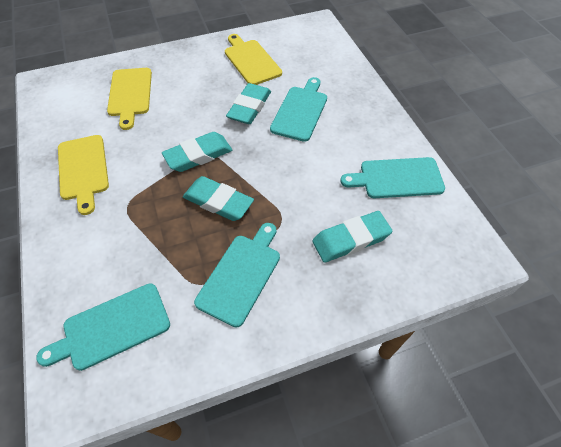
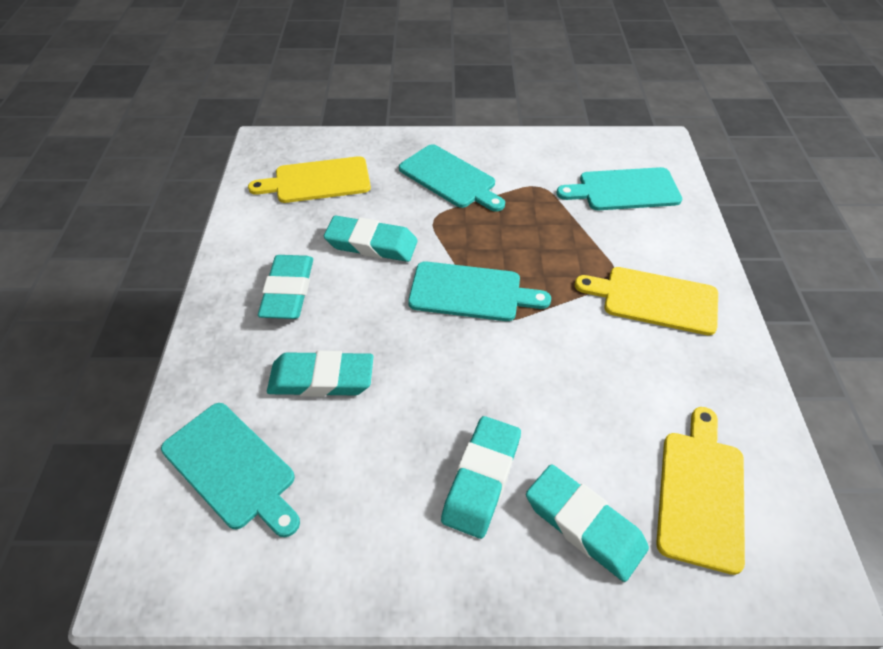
turquoise eraser: [162,132,232,172] [183,176,254,221] [226,83,271,124] [313,211,392,263] = 4 -> [258,255,313,319] [267,351,374,397] [324,216,418,262] [441,416,521,539] [526,464,649,582] = 5

